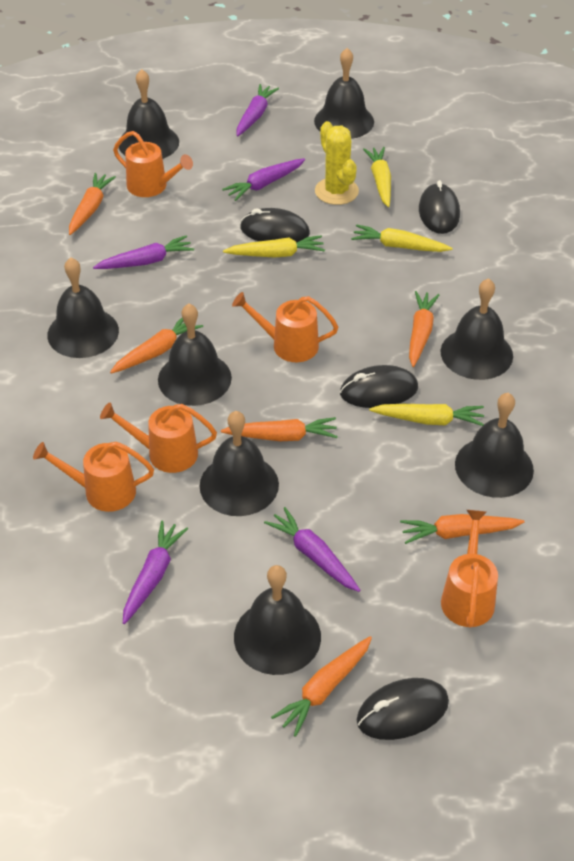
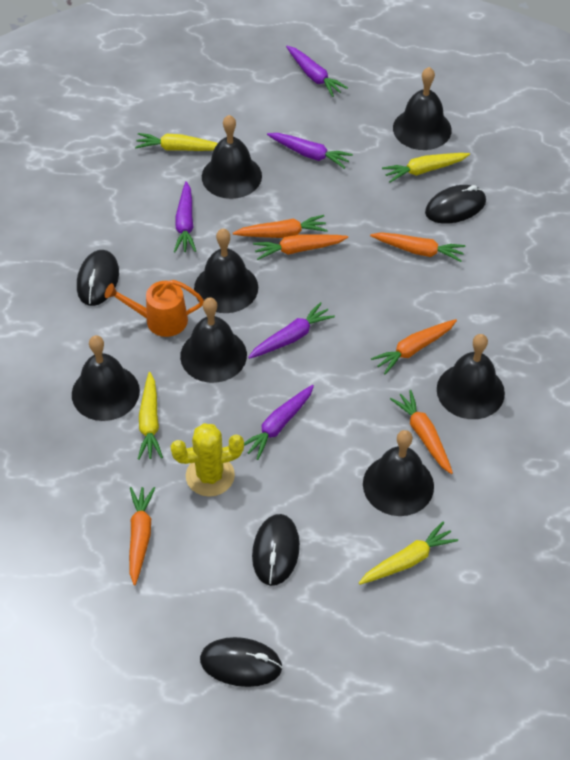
black bell: [47,258,119,358] [119,69,179,159] [158,304,232,406] [199,411,279,516] [234,565,321,675] [314,48,374,139] [440,278,513,380] [455,393,534,498] = 8 -> [72,335,140,421] [180,297,247,383] [194,229,258,313] [202,115,262,199] [363,430,434,516] [393,67,452,150] [437,334,505,419] = 7
orange watering can: [33,442,154,512] [100,403,217,473] [113,131,193,197] [232,292,338,362] [441,510,498,628] = 5 -> [105,280,204,337] = 1

